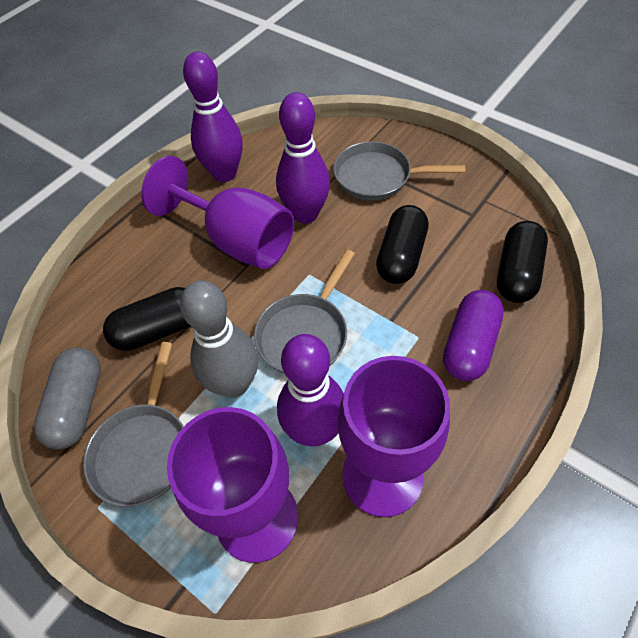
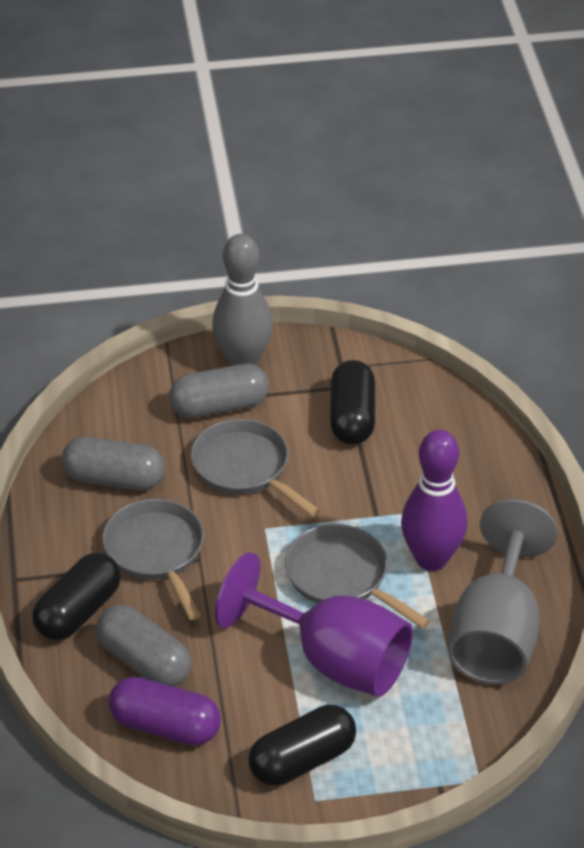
grey capsule: [34,348,101,449] = 1 -> [62,437,165,490] [96,605,191,687] [169,364,269,418] = 3
grey goblet: none = 0 -> [448,499,558,685] = 1
purple bowling pin: [183,52,243,182] [276,92,330,223] [277,334,344,446] = 3 -> [401,430,467,571] = 1
purple goblet: [141,156,294,269] [167,407,298,563] [338,356,450,517] = 3 -> [215,552,413,697] = 1

